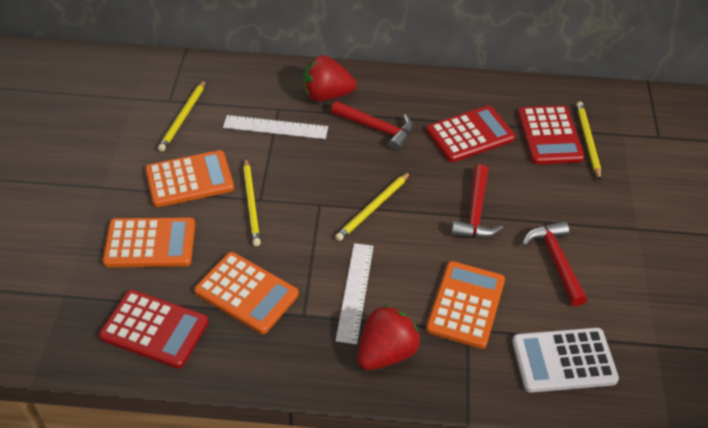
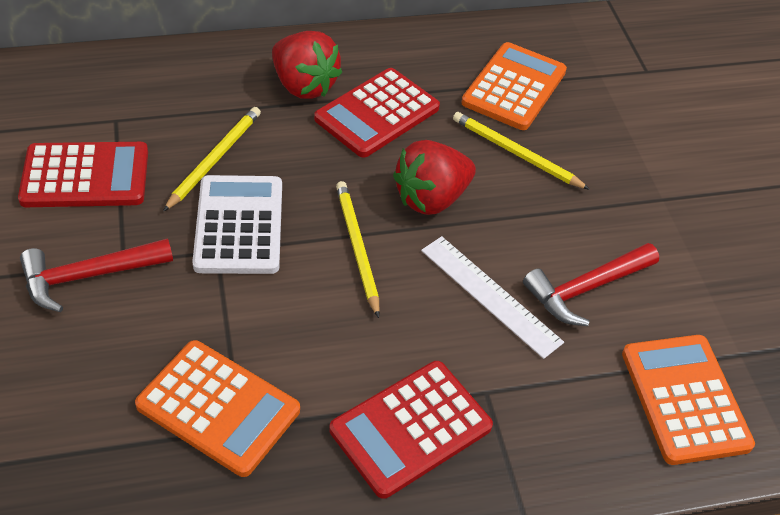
orange calculator: [103,218,195,267] [145,150,234,207] [194,252,299,334] [426,261,505,349] = 4 -> [135,340,300,477] [461,42,567,130] [622,335,755,465] = 3
red hammer: [331,101,413,151] [451,164,503,238] [522,221,587,306] = 3 -> [20,238,173,312] [523,243,659,326] = 2
white ruler: [223,115,328,139] [335,243,374,344] = 2 -> [421,236,564,359] = 1
yellow pencil: [158,80,206,152] [243,158,261,246] [335,172,410,241] [576,102,601,181] = 4 -> [163,107,261,212] [336,181,380,318] [453,112,590,190] = 3

